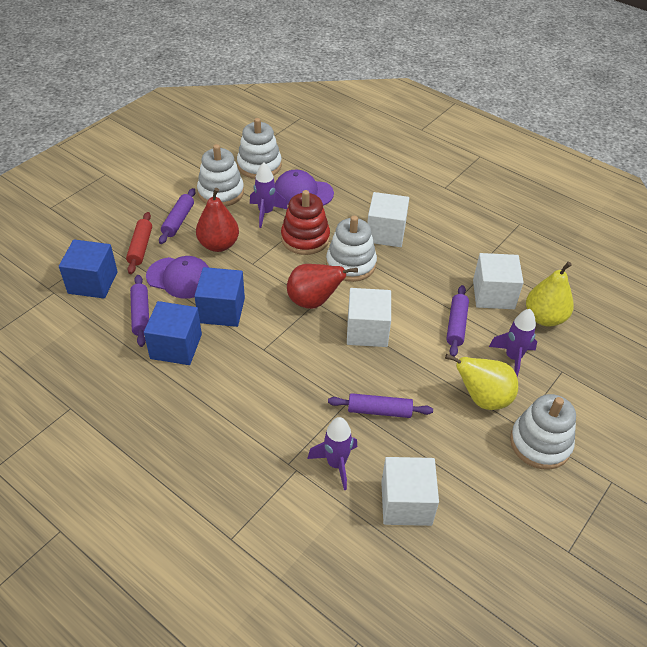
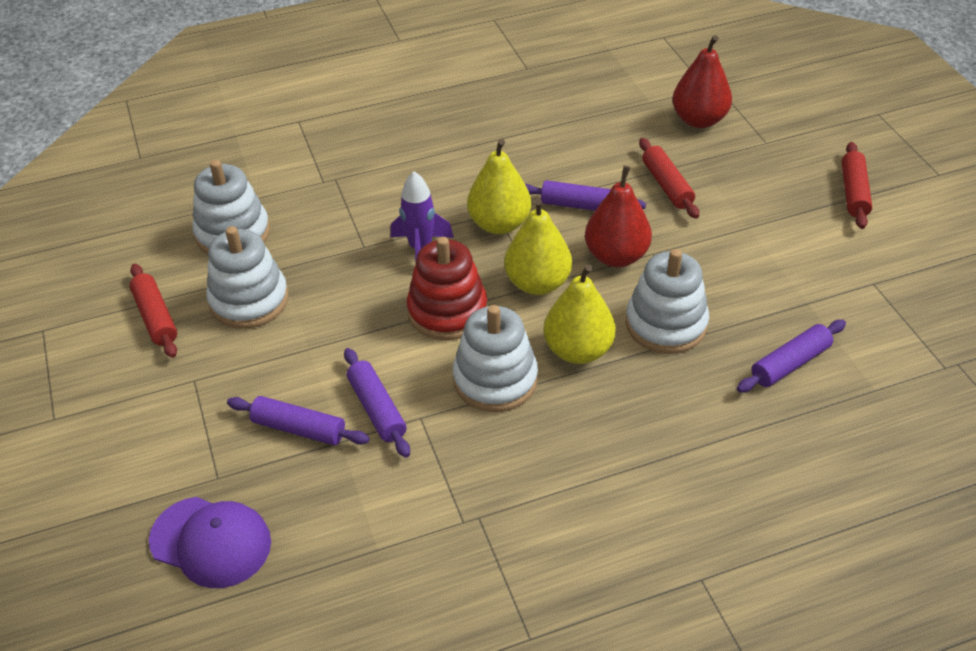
blue cube: [59,239,118,299] [144,301,202,365] [194,267,245,327] = 3 -> none = 0
purple cap: [146,256,209,299] [275,170,334,206] = 2 -> [149,497,271,588] = 1
purple rocket: [250,163,288,228] [307,417,357,490] [489,309,537,377] = 3 -> [391,171,454,262] = 1
red rolling pin: [126,212,152,274] = 1 -> [129,264,177,358] [639,138,699,219] [842,142,872,229] = 3
white cube: [347,288,391,347] [367,192,409,247] [381,457,439,526] [473,253,524,309] = 4 -> none = 0
yellow pear: [445,354,518,410] [526,262,574,326] = 2 -> [467,139,531,234] [504,198,572,295] [543,264,616,364] = 3

